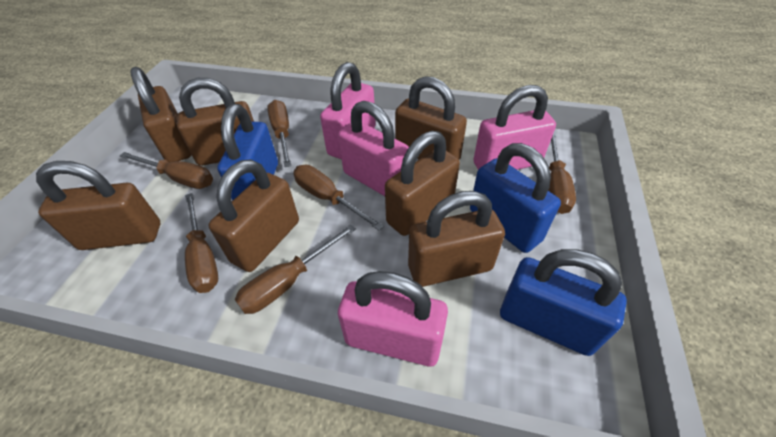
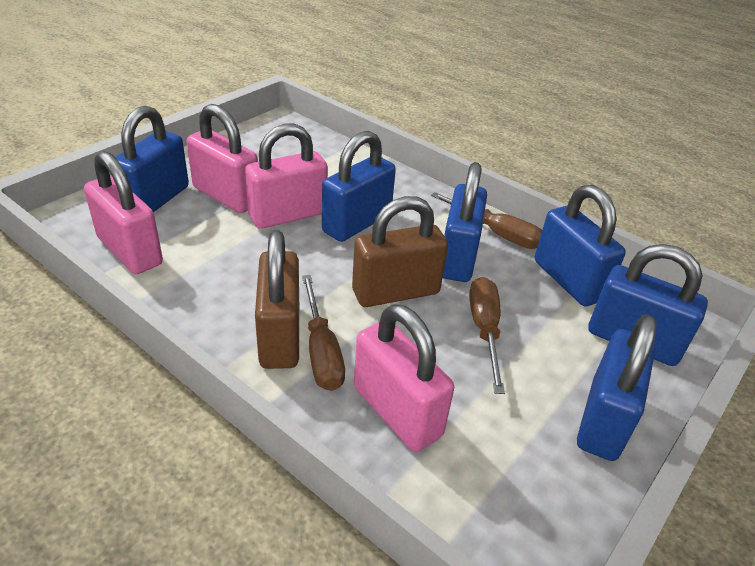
blue padlock: [217,104,278,201] [470,143,561,253] [500,249,627,356] = 3 -> [115,106,189,212] [322,131,396,242] [443,162,487,282] [535,185,626,306] [577,314,657,461] [588,244,708,366] = 6
brown padlock: [36,161,160,250] [130,67,191,162] [177,78,254,166] [208,159,299,272] [385,131,460,236] [395,76,467,160] [408,191,505,287] = 7 -> [255,230,299,369] [352,196,448,307] = 2
brown screwdriver: [120,152,213,189] [185,193,218,293] [235,225,356,314] [267,100,291,167] [293,165,384,231] [548,132,576,214] = 6 -> [302,275,345,391] [431,192,542,249] [469,277,505,394] = 3

